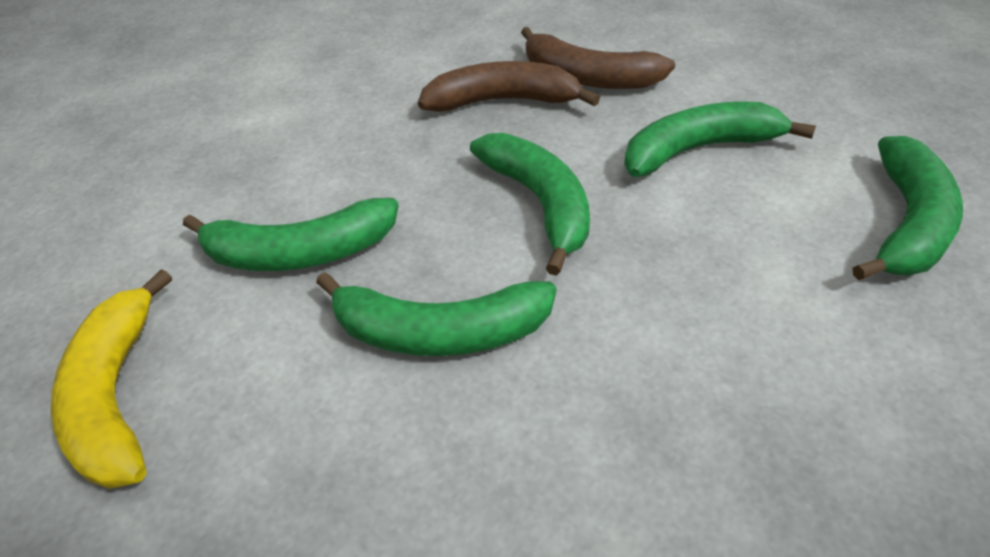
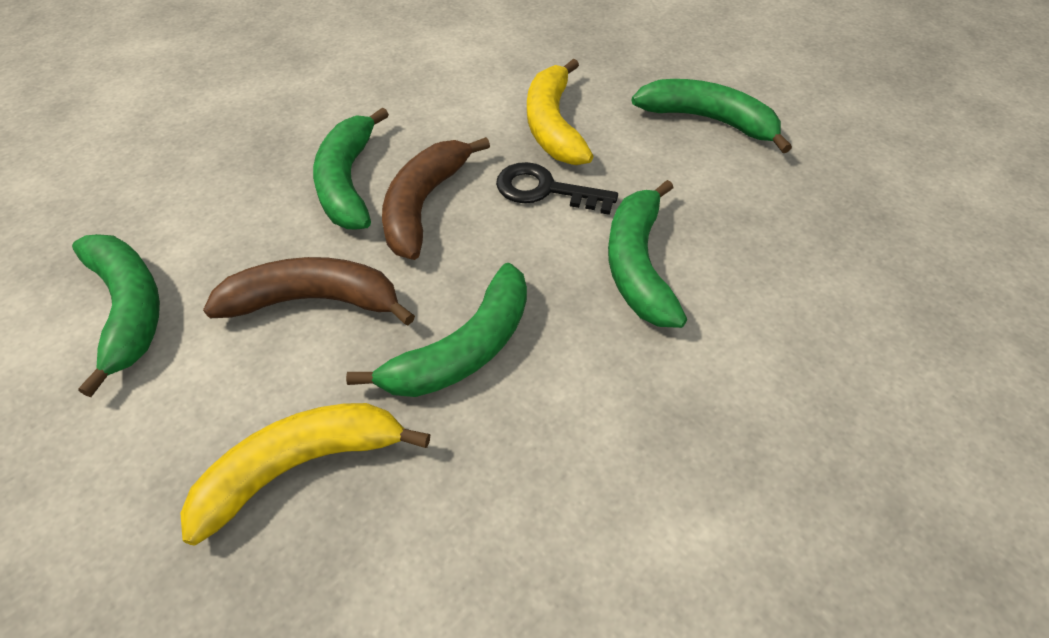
black key: none = 0 -> [496,162,618,215] = 1
yellow banana: [51,269,172,489] = 1 -> [180,403,430,546] [527,59,593,165] = 2

